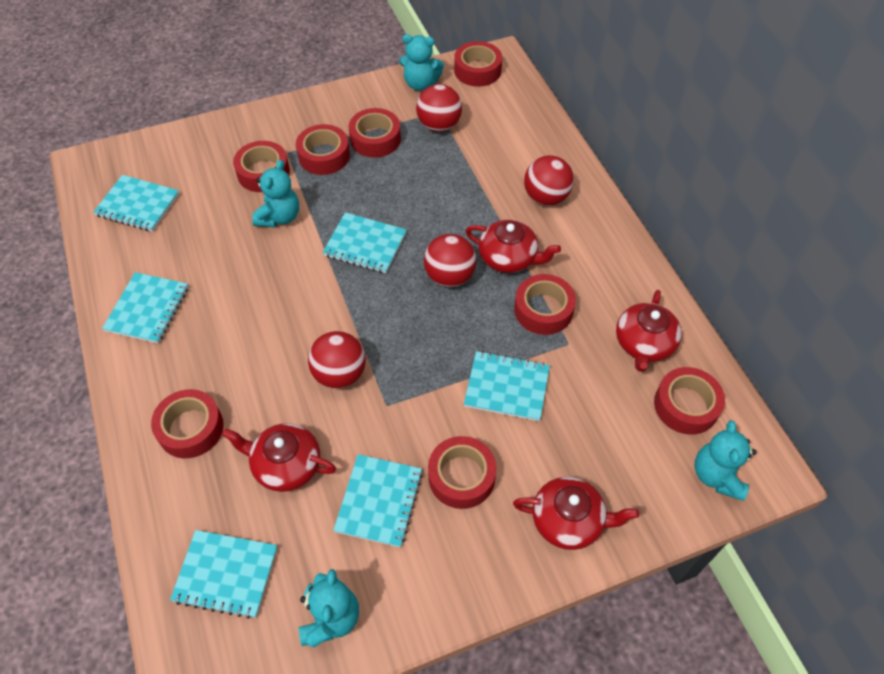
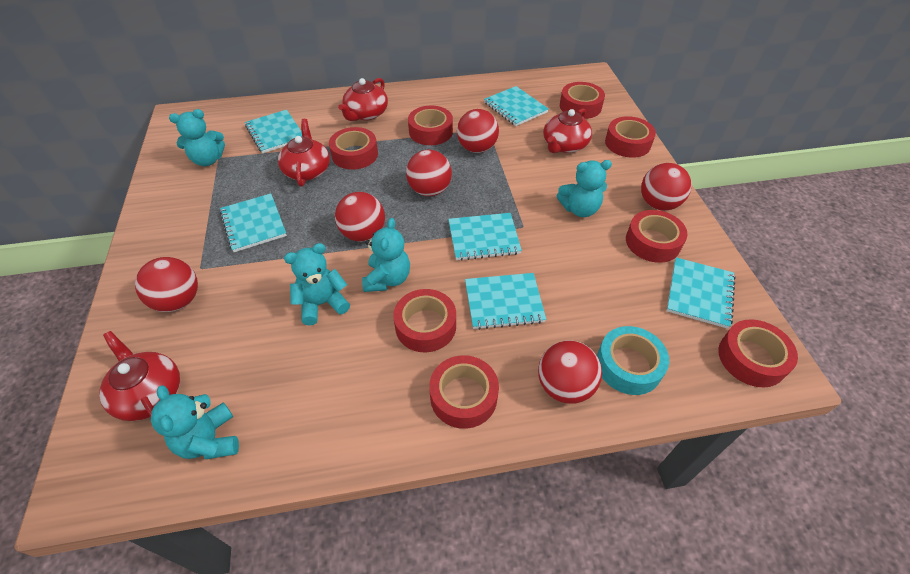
red ball: [308,331,366,389] [416,84,462,132] [424,234,477,287] [524,155,574,206] = 4 -> [135,257,198,312] [335,192,385,242] [406,150,452,196] [457,109,499,153] [538,340,602,404] [641,163,692,210] = 6
turquoise tape: none = 0 -> [597,326,669,395] = 1
turquoise teddy bear: [252,160,299,228] [299,569,359,647] [399,34,444,91] [695,420,757,501] = 4 -> [151,385,239,459] [169,109,225,166] [284,243,350,325] [362,218,410,292] [557,160,612,217] = 5

